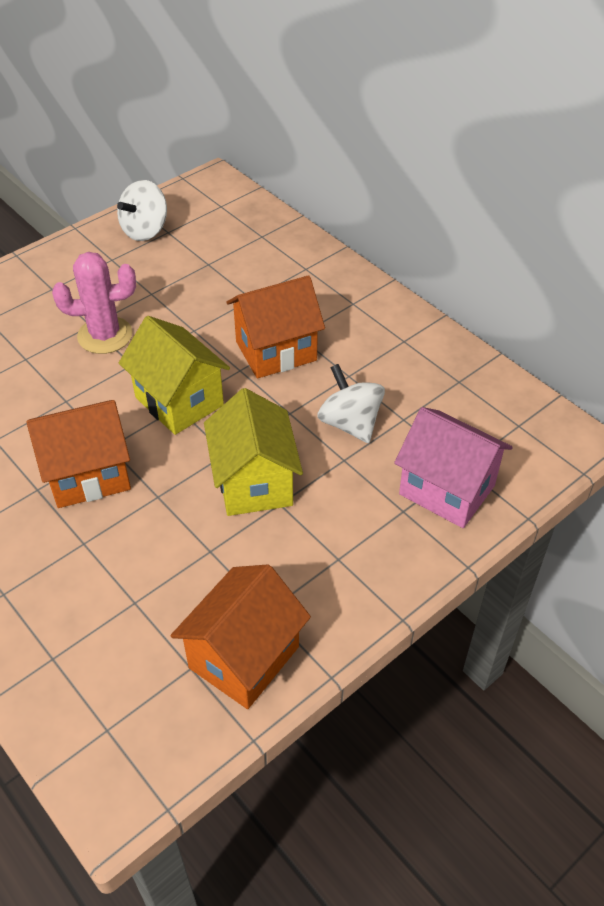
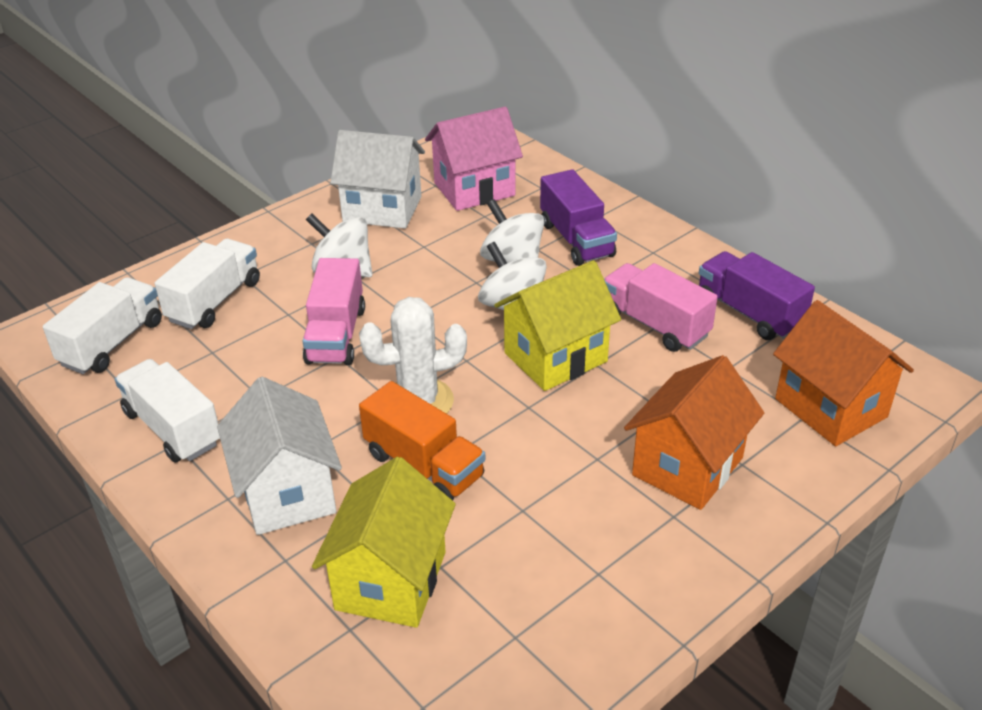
orange house: [26,400,131,508] [170,564,311,709] [227,275,325,379] = 3 -> [624,355,764,510] [773,300,914,446] = 2
orange truck: none = 0 -> [359,381,485,500] = 1
pink cactus: [52,252,136,354] = 1 -> none = 0
pink truck: none = 0 -> [303,258,365,365] [604,263,718,352] = 2
purple truck: none = 0 -> [540,169,617,266] [699,251,815,340] = 2
white cactus: none = 0 -> [359,297,467,414] = 1
white house: none = 0 -> [217,377,342,535] [330,130,425,229] = 2
white spinning top: [117,180,167,241] [317,364,385,443] = 2 -> [306,213,372,277] [478,242,547,310] [480,199,544,263] = 3
white truck: none = 0 -> [43,277,162,374] [115,359,220,462] [155,239,260,329] = 3

